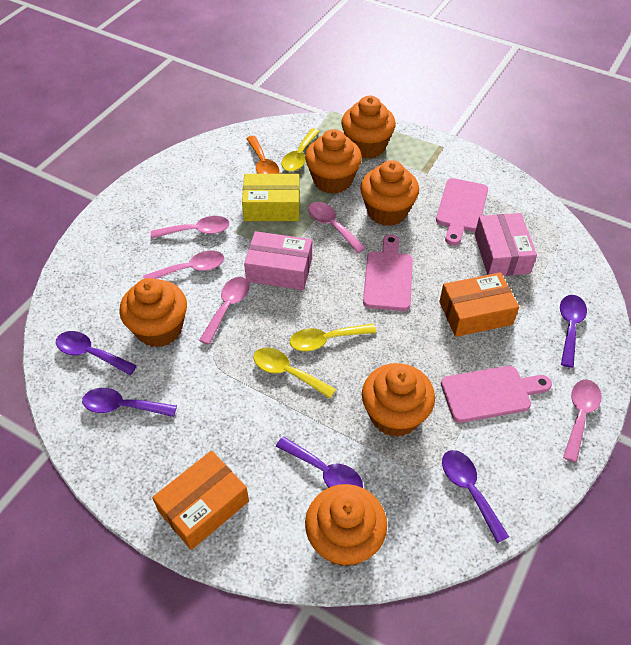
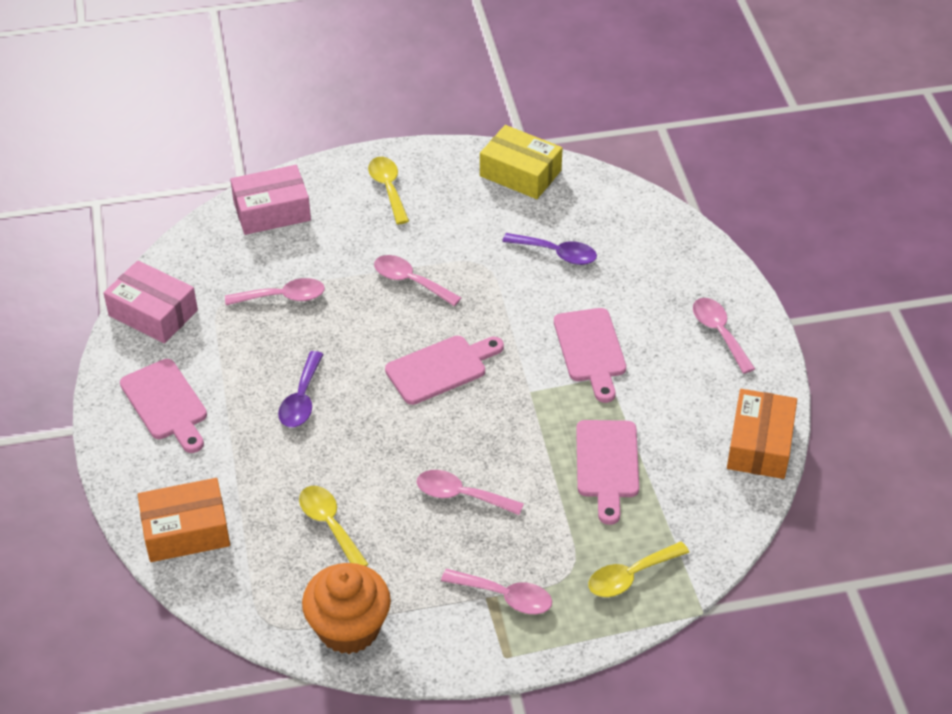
orange cupcake: [119,278,187,347] [305,129,362,194] [305,484,387,567] [341,96,396,159] [360,160,419,226] [362,363,435,437] = 6 -> [302,563,391,654] = 1
orange spoon: [246,136,280,174] = 1 -> none = 0
pink cutting board: [363,234,413,311] [436,178,488,246] [441,366,552,423] = 3 -> [120,359,207,453] [385,336,504,405] [554,308,626,403] [576,420,639,525] = 4
purple spoon: [56,331,137,375] [82,388,177,417] [276,436,363,488] [442,450,509,543] [560,295,587,368] = 5 -> [278,351,323,428] [502,233,597,265] = 2

